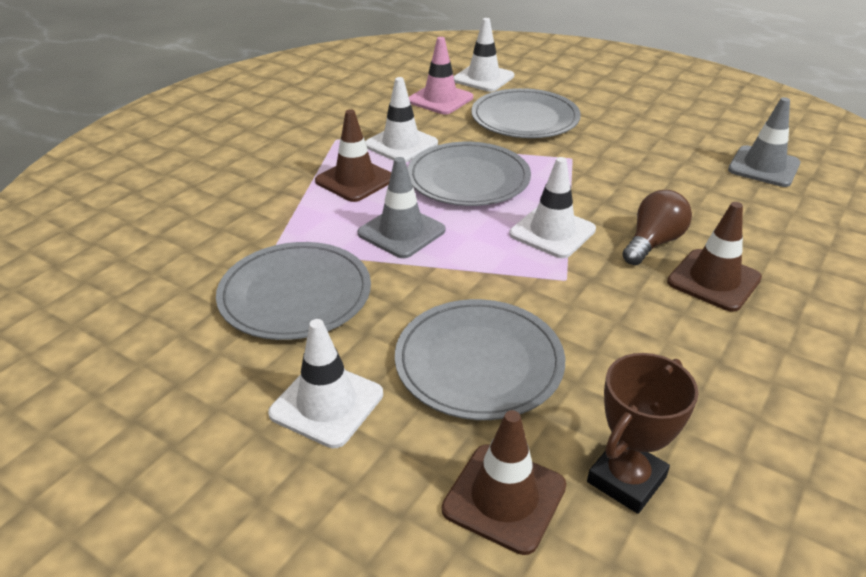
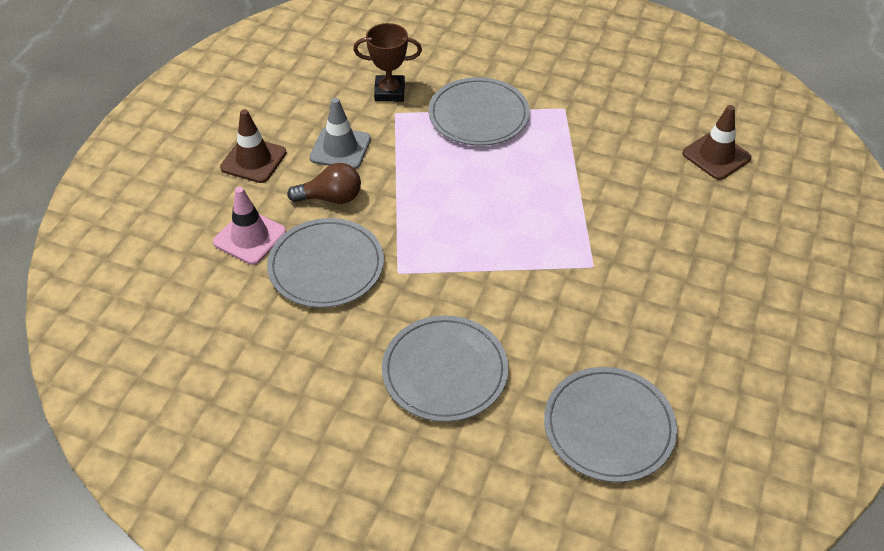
brown traffic cone: [315,109,391,202] [442,410,566,555] [667,202,762,312] = 3 -> [220,109,287,183] [682,105,752,180] = 2
grey traffic cone: [358,157,446,258] [728,97,800,187] = 2 -> [309,98,371,169] = 1
white traffic cone: [268,319,383,448] [365,77,438,162] [454,18,514,92] [509,157,596,258] = 4 -> none = 0

